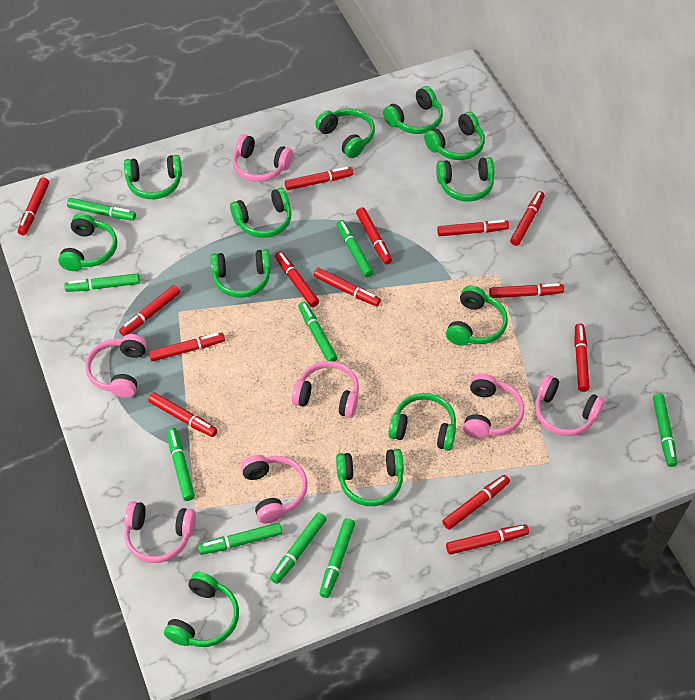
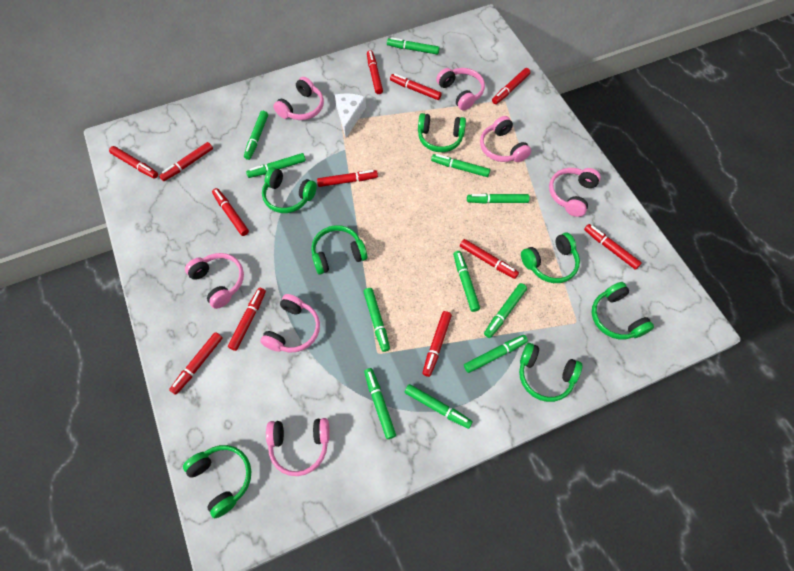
green headphones: [58,213,117,271] [124,155,182,199] [164,572,239,647] [210,249,271,298] [230,188,291,238] [315,108,375,158] [336,449,404,506] [383,86,443,134] [388,393,456,451] [424,112,485,160] [436,157,494,202] [446,286,508,346] = 12 -> [183,445,251,518] [262,167,317,213] [311,225,367,275] [418,113,466,152] [519,343,582,402] [521,233,580,283] [592,282,654,340] = 7
green marker: [64,273,140,292] [67,198,136,221] [167,428,195,501] [198,523,282,555] [270,513,327,584] [298,302,338,362] [320,518,355,598] [336,220,373,277] [653,394,677,467] = 9 -> [244,111,268,160] [246,153,306,178] [364,288,390,352] [364,368,396,439] [387,37,440,55] [405,384,473,429] [431,154,490,177] [453,251,480,312] [464,335,528,373] [467,194,530,204] [484,283,527,338] = 11
red marker: [18,178,49,235] [119,285,180,336] [148,392,217,437] [149,332,225,362] [275,251,319,307] [285,167,353,190] [314,268,381,306] [356,207,392,264] [437,220,509,236] [442,475,510,530] [446,524,529,555] [489,283,564,298] [510,191,545,246] [574,323,590,392] = 14 -> [109,146,158,179] [159,142,213,181] [169,332,223,395] [212,188,249,236] [228,288,266,351] [317,170,378,187] [367,50,383,94] [390,74,442,100] [423,311,452,377] [460,239,519,279] [492,68,530,104] [584,224,641,270] = 12
white cheese: none = 0 -> [335,93,366,138] = 1

